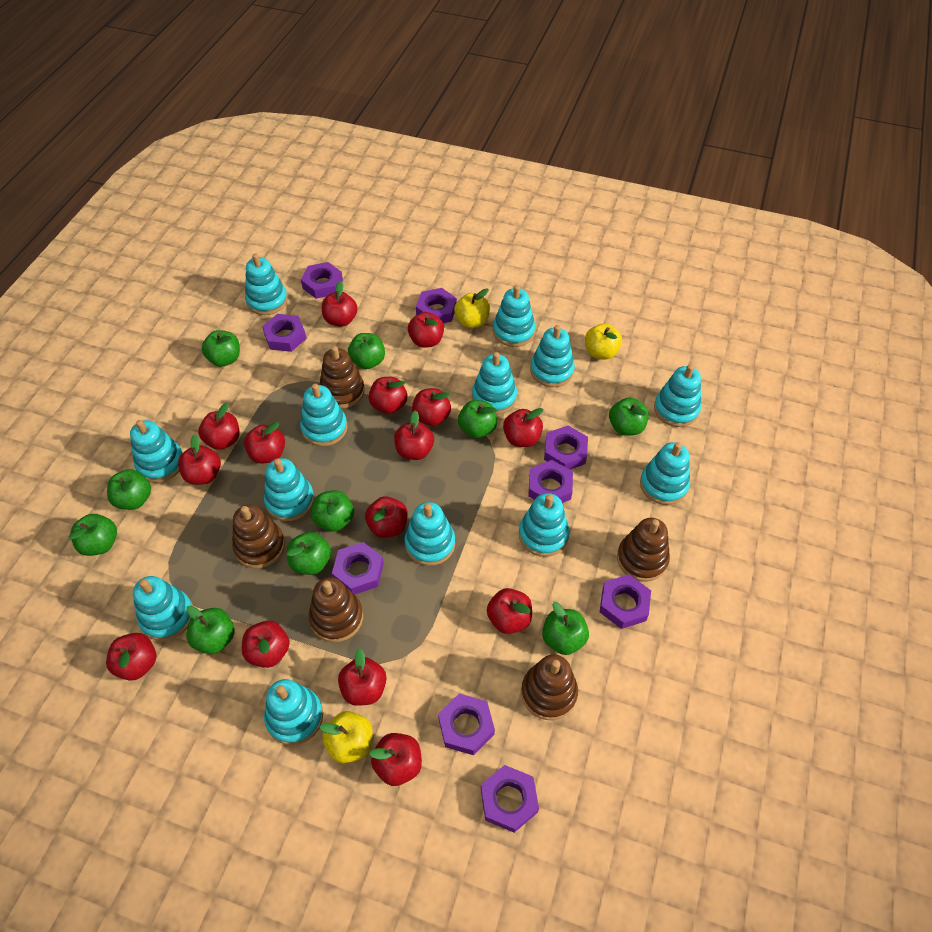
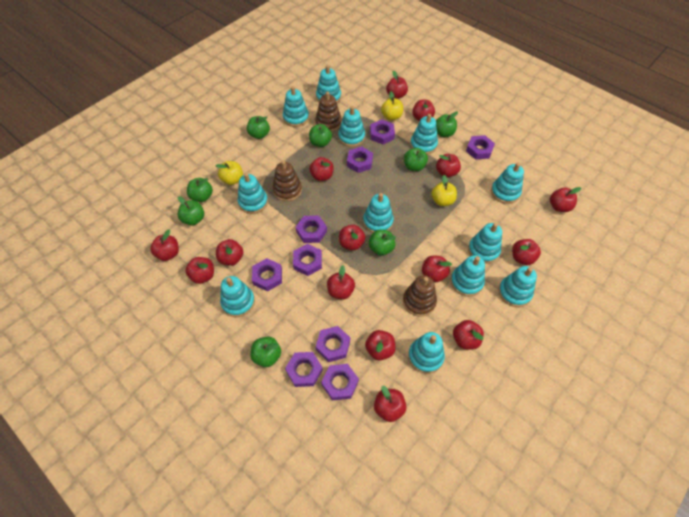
brown stacking toy: [232,505,285,568] [309,577,363,642] [319,346,365,408] [521,654,578,720] [617,518,670,582] = 5 -> [273,160,302,202] [315,92,342,132] [403,275,437,317] = 3
green apple: [69,514,117,556] [107,469,151,510] [186,605,235,654] [202,330,240,367] [287,532,331,575] [311,490,354,532] [348,333,385,369] [458,400,497,438] [542,602,589,655] [609,398,649,436] = 10 -> [177,196,204,225] [187,178,213,202] [247,116,270,139] [250,336,281,367] [309,124,332,147] [368,230,396,256] [404,148,428,171] [436,112,458,137] = 8
turquoise stacking toy: [130,420,183,483] [133,576,193,641] [245,254,288,315] [264,458,314,521] [264,679,323,745] [300,384,348,446] [404,502,455,566] [472,352,517,415] [493,285,536,347] [519,493,570,557] [530,325,575,387] [640,442,690,505] [654,364,701,427] = 13 -> [220,276,255,317] [238,173,268,214] [283,86,309,127] [316,65,341,103] [338,106,365,147] [363,193,394,233] [408,332,445,374] [410,114,438,155] [451,255,485,296] [468,223,502,264] [491,163,524,204] [498,266,537,307] = 12

